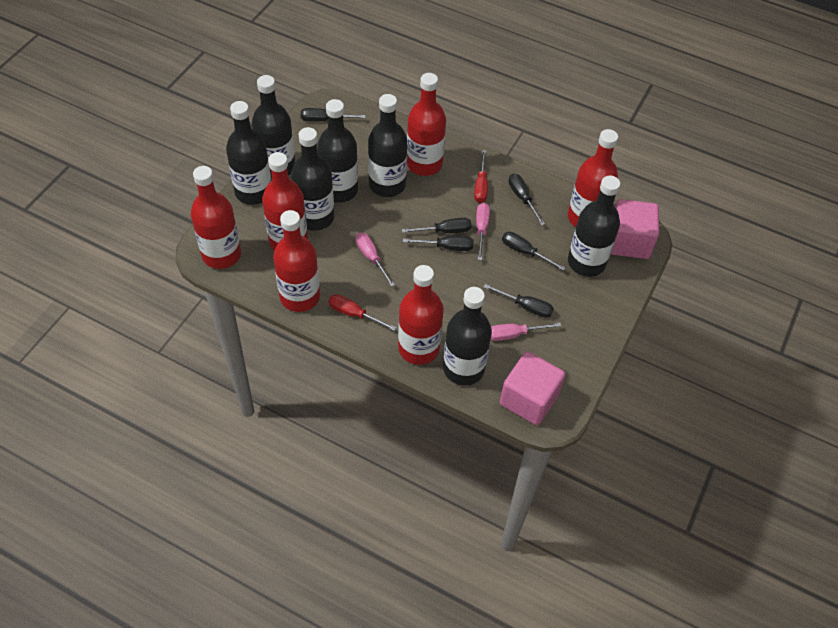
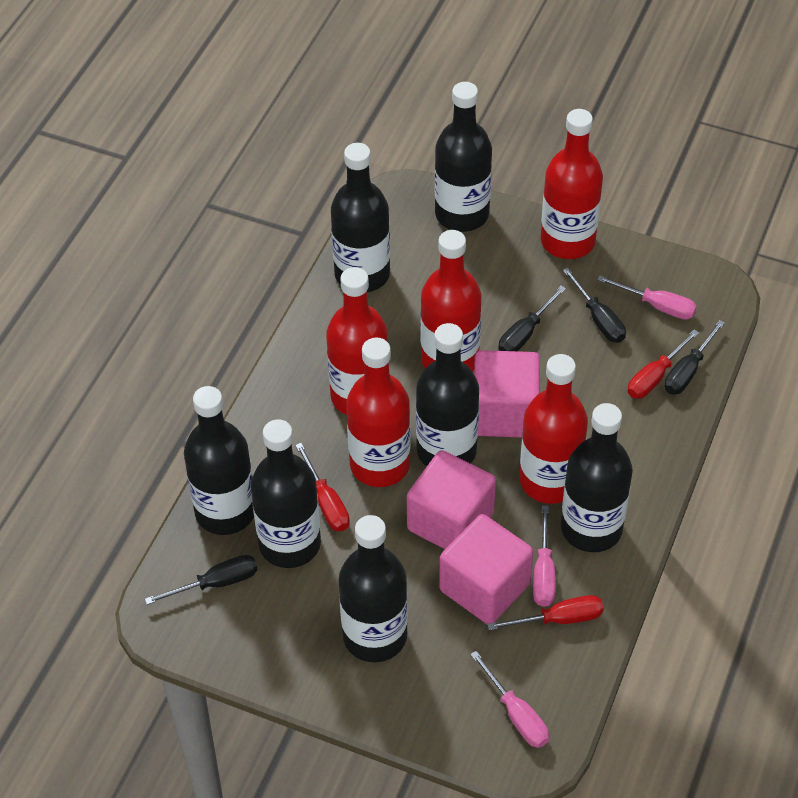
black screwdriver: [301,108,365,122] [402,218,471,233] [403,236,474,251] [483,284,554,318] [502,232,565,271] [509,174,545,226] = 6 -> [145,555,258,605] [498,286,566,351] [563,268,626,343] [664,320,725,395] = 4
pink cube: [500,351,566,425] [611,199,659,259] = 2 -> [407,450,496,549] [439,514,533,624] [474,350,540,438] = 3
red bottle: [191,166,241,269] [262,152,308,251] [273,210,320,312] [398,265,444,365] [407,73,446,176] [568,129,618,227] = 6 -> [326,267,388,415] [346,338,411,487] [421,230,481,372] [520,354,588,504] [541,109,603,259] = 5
red screwdriver: [328,294,397,331] [474,150,488,203] = 2 -> [295,443,350,531] [487,595,604,631] [628,329,699,399] = 3

